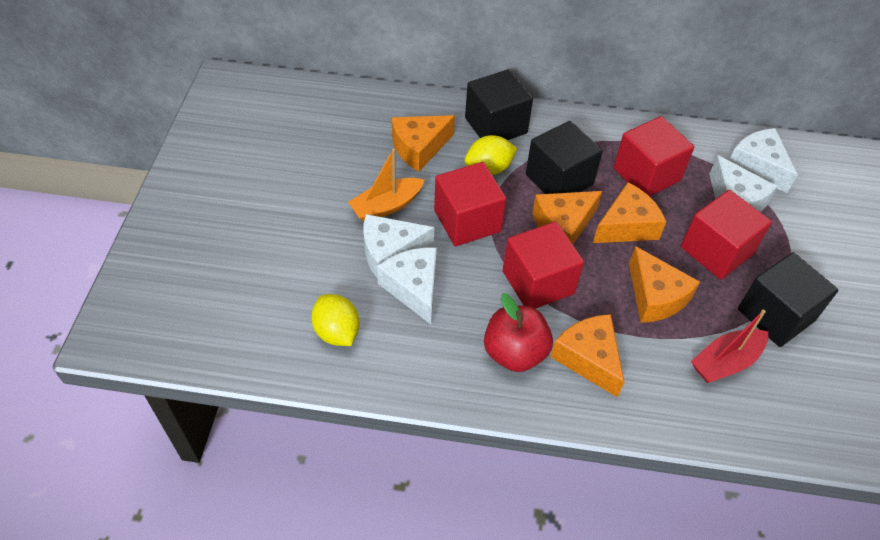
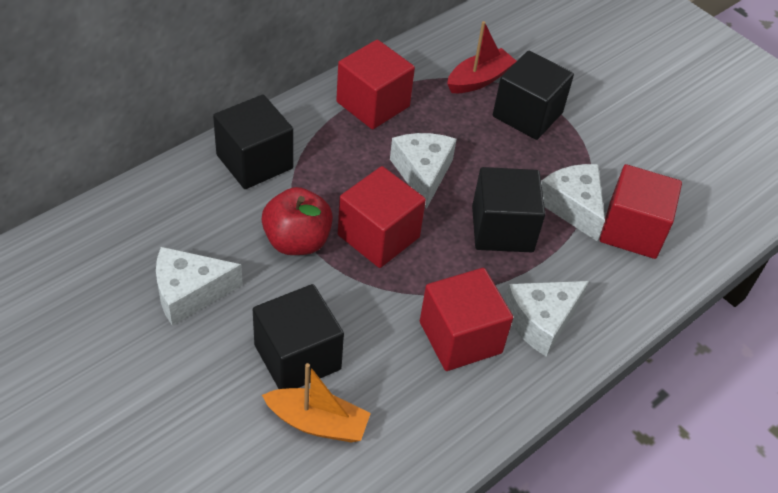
black cube: [465,69,533,140] [526,121,603,194] [738,252,838,347] = 3 -> [213,95,294,189] [253,284,344,389] [472,167,545,252] [493,51,574,140] = 4
orange cheese: [392,115,455,172] [532,191,603,244] [551,314,624,398] [593,182,666,243] [629,246,700,323] = 5 -> none = 0
yellow lemon: [311,294,360,346] [465,135,517,175] = 2 -> none = 0

